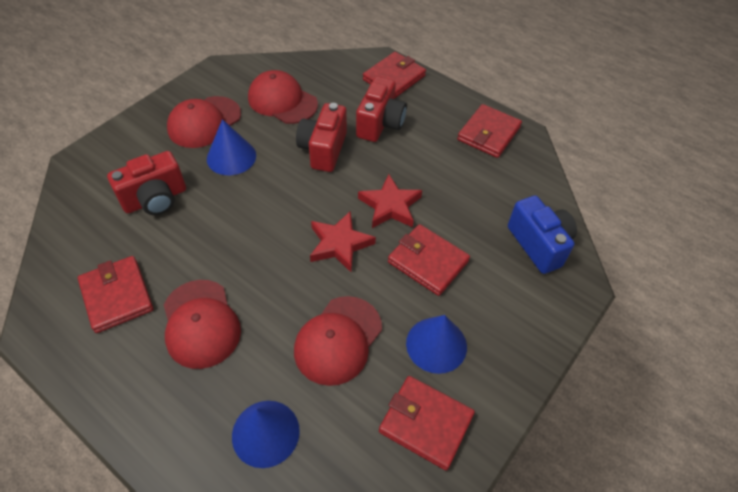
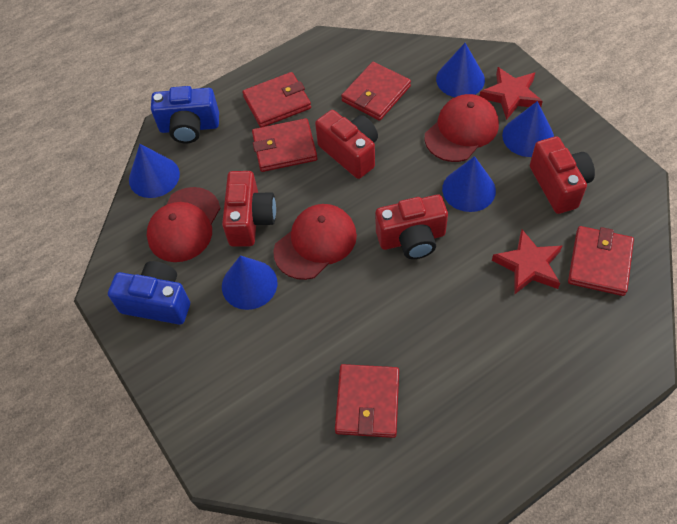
blue camera: [508,195,577,274] = 1 -> [108,261,190,325] [151,86,219,143] = 2
blue cone: [207,119,256,175] [232,401,300,468] [406,315,467,374] = 3 -> [129,144,180,198] [222,255,277,310] [436,43,485,97] [442,156,496,212] [502,101,554,157] = 5
red camera: [107,151,186,215] [296,103,347,172] [356,76,407,142] = 3 -> [222,171,276,247] [315,110,378,179] [375,195,448,259] [530,136,595,214] = 4
red cap: [164,280,241,369] [167,96,241,148] [248,70,318,124] [294,296,382,386] = 4 -> [147,187,220,262] [273,204,357,280] [425,94,499,162] = 3

